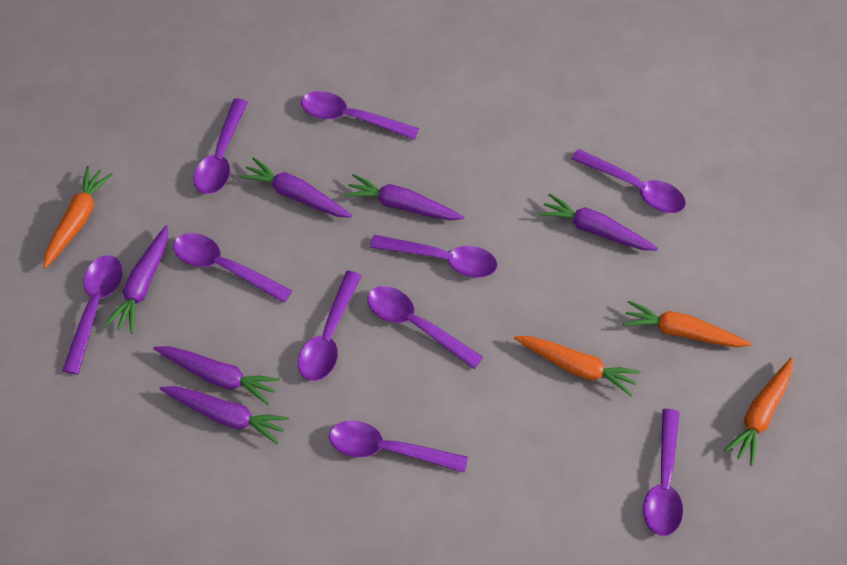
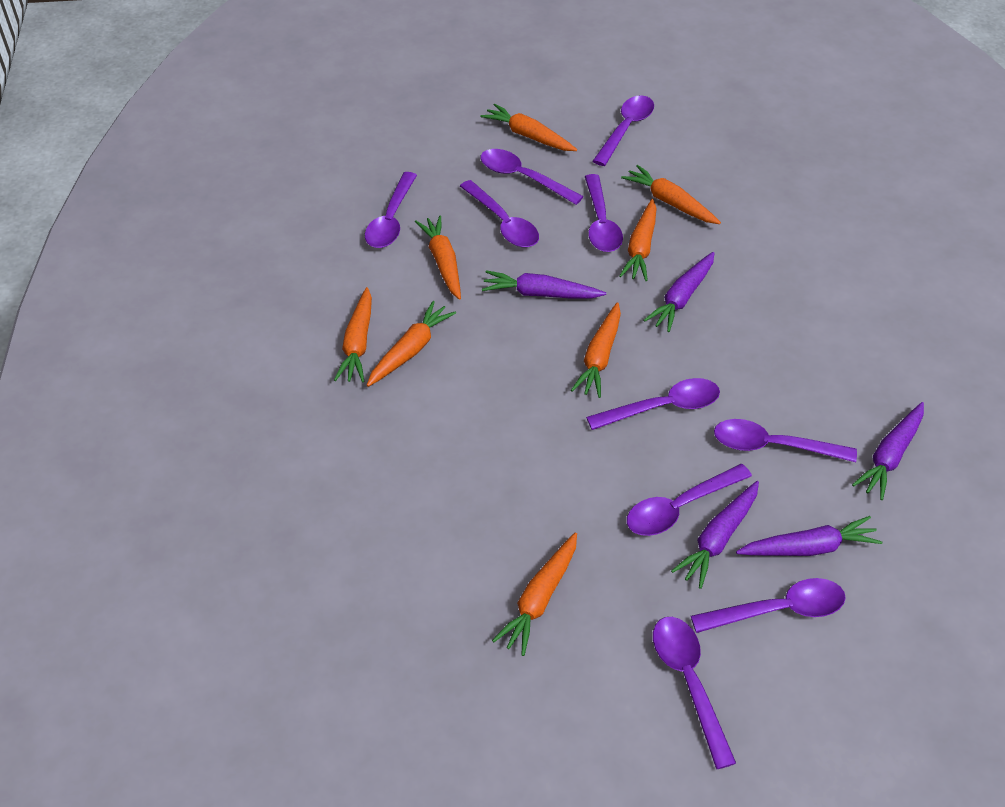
orange carrot: [44,166,113,268] [514,336,641,396] [623,300,751,347] [724,357,793,466] = 4 -> [334,287,372,382] [367,301,456,387] [415,215,461,300] [480,104,577,151] [492,532,577,656] [571,302,621,398] [619,199,657,281] [621,165,721,224] = 8
purple carrot: [104,225,168,334] [153,346,280,405] [160,386,289,445] [239,157,352,218] [344,174,465,220] [539,193,658,250] = 6 -> [482,270,606,298] [644,252,714,332] [671,481,759,589] [736,516,882,556] [852,402,924,500] = 5

